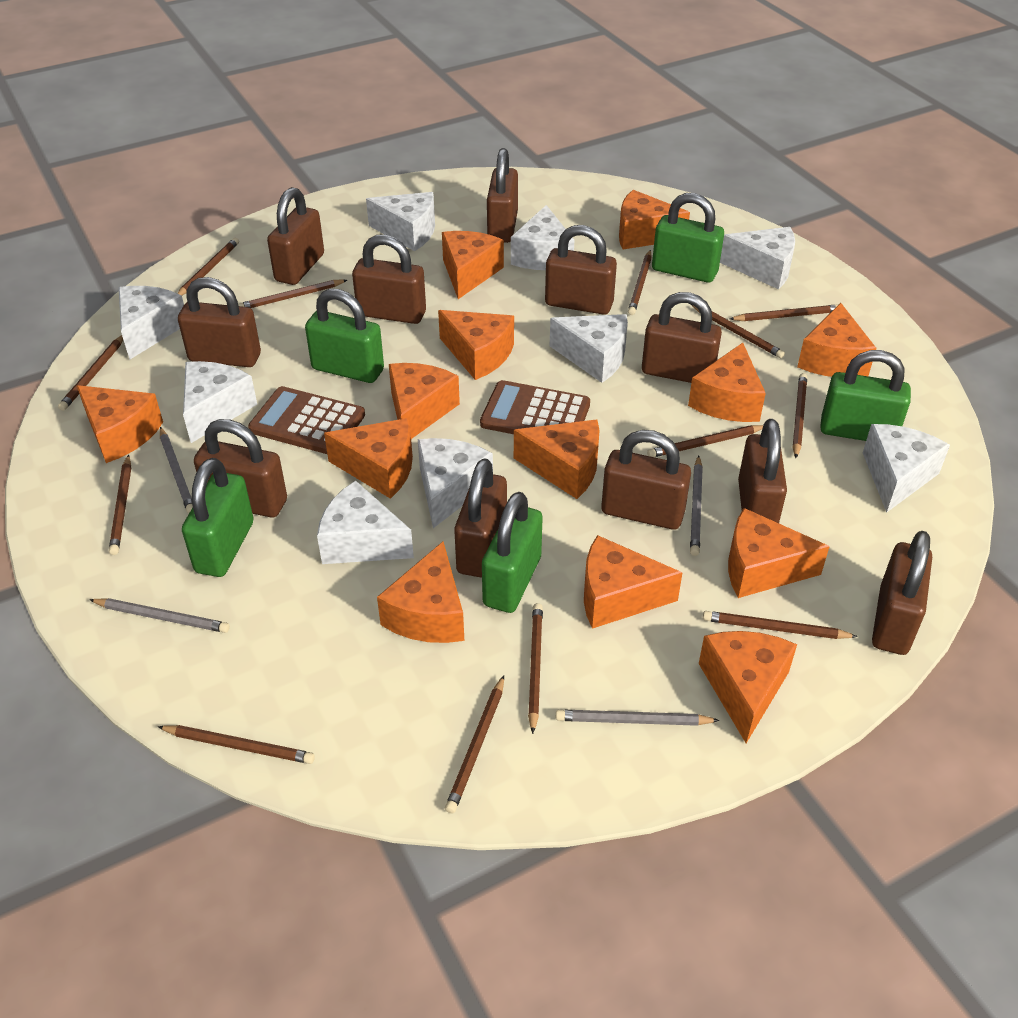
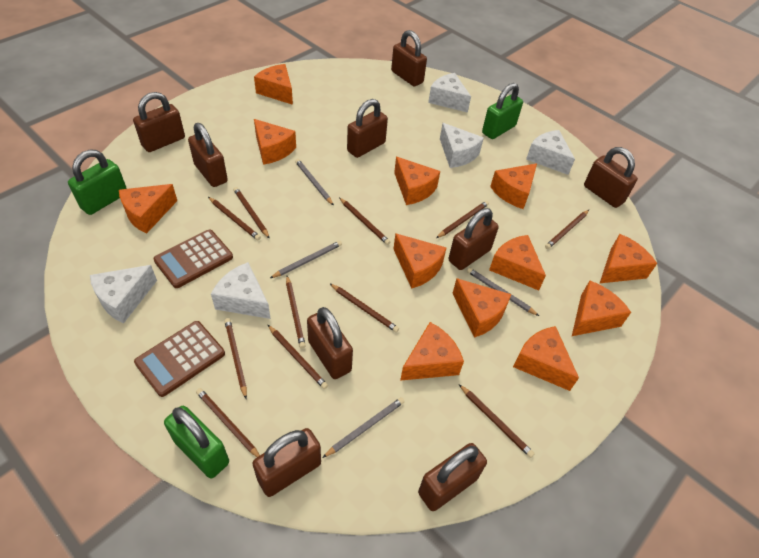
brown padlock: [178,277,261,367] [194,419,287,518] [267,187,324,285] [352,234,426,324] [454,458,507,578] [487,148,518,243] [545,225,617,315] [601,430,691,530] [642,292,722,383] [738,419,787,523] [872,531,932,655] = 11 -> [133,92,185,152] [188,123,228,187] [252,428,321,497] [307,307,353,379] [347,99,388,158] [391,30,427,86] [418,443,487,511] [448,208,499,270] [584,147,638,208] = 9
brown pencil: [58,335,123,411] [109,455,131,555] [158,725,315,764] [177,238,239,295] [238,280,347,308] [445,675,504,813] [528,603,543,734] [628,250,652,315] [647,425,763,457] [692,305,785,358] [703,611,858,639] [730,304,839,321] [793,373,807,458] = 13 -> [196,388,260,457] [208,197,261,240] [224,318,247,399] [233,187,270,239] [268,325,328,389] [286,276,306,349] [329,283,399,333] [340,198,390,245] [436,201,489,238] [459,384,535,458] [545,210,589,249] = 11
green padlock: [182,458,254,577] [305,289,384,383] [482,492,543,613] [652,193,724,283] [820,350,911,441] = 5 -> [68,150,127,215] [164,406,229,478] [482,83,523,139] = 3
orange cheese: [76,385,163,463] [324,418,413,499] [377,542,464,643] [389,363,460,439] [438,310,514,380] [442,231,504,299] [514,420,600,499] [584,535,683,629] [619,190,690,249] [688,343,766,422] [699,631,797,743] [728,508,830,598] [797,303,876,377] = 13 -> [119,184,177,234] [254,64,293,105] [254,119,296,165] [393,233,446,289] [394,157,440,205] [400,322,464,381] [452,278,511,338] [489,235,546,290] [490,163,537,209] [513,326,579,391] [572,281,631,336] [599,234,657,284] = 12
white cheese: [118,286,184,360] [183,361,257,443] [317,481,414,564] [366,192,435,251] [418,438,493,528] [511,205,574,270] [550,314,628,383] [720,227,795,290] [863,424,950,513] = 9 -> [90,265,157,323] [211,262,271,319] [428,73,471,113] [440,123,484,168] [526,130,575,175] = 5

